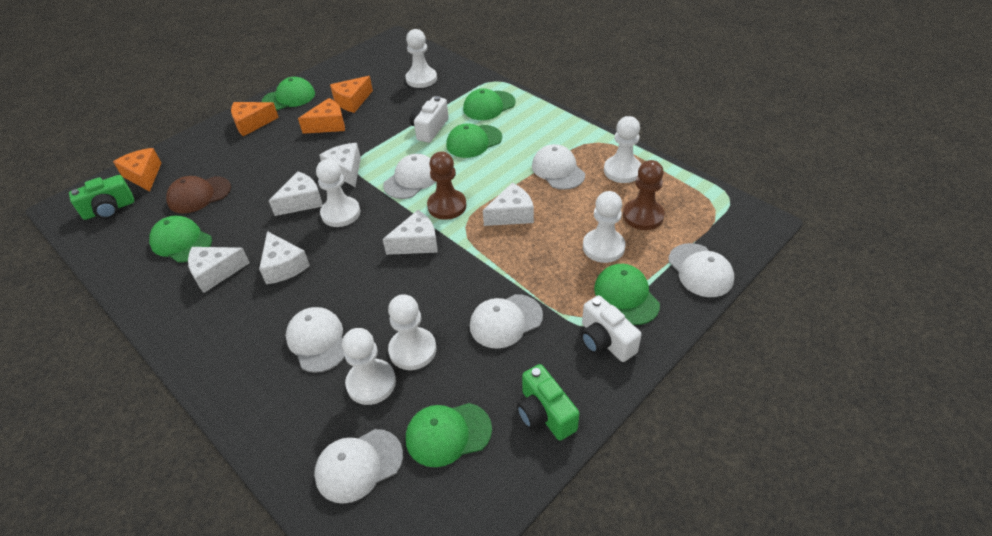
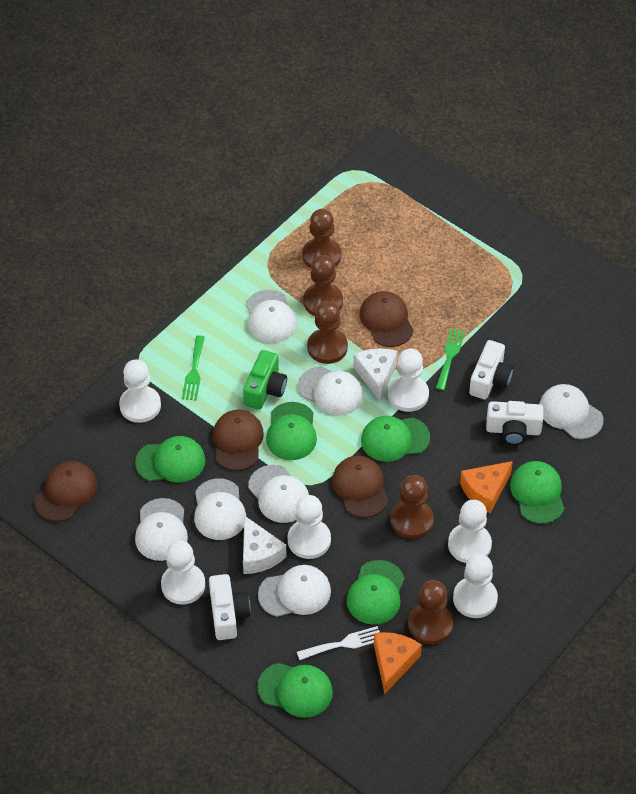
brown cap: [166,176,231,214] = 1 -> [35,461,97,522] [213,410,264,471] [332,456,388,518] [360,291,414,347] = 4
brown pawn: [427,151,466,220] [623,160,665,230] = 2 -> [302,209,341,269] [303,255,343,316] [307,301,348,364] [390,475,434,539] [408,580,453,645] = 5
green camera: [69,175,134,220] [517,364,580,441] = 2 -> [243,350,287,410] = 1
green fork: none = 0 -> [182,335,205,401] [436,328,465,390] = 2
orange cheese: [113,148,161,192] [231,102,279,136] [298,98,345,134] [330,76,373,113] = 4 -> [374,632,422,693] [460,461,513,514] = 2
white camera: [410,96,449,143] [581,295,642,362] = 2 -> [209,574,251,640] [469,340,513,399] [486,401,544,445] = 3
white cap: [286,307,345,373] [314,429,403,504] [383,154,436,199] [470,294,543,349] [532,144,585,190] [668,243,734,297] = 6 -> [135,498,188,561] [194,478,246,540] [246,289,297,343] [248,465,309,523] [258,565,331,617] [298,366,363,416] [539,384,603,439] = 7
white cheese: [188,247,250,293] [259,231,310,284] [269,171,323,216] [319,143,361,187] [383,210,438,255] [483,183,534,226] = 6 -> [243,515,287,574] [353,348,398,402] = 2
white fork: none = 0 -> [297,626,380,660] = 1

